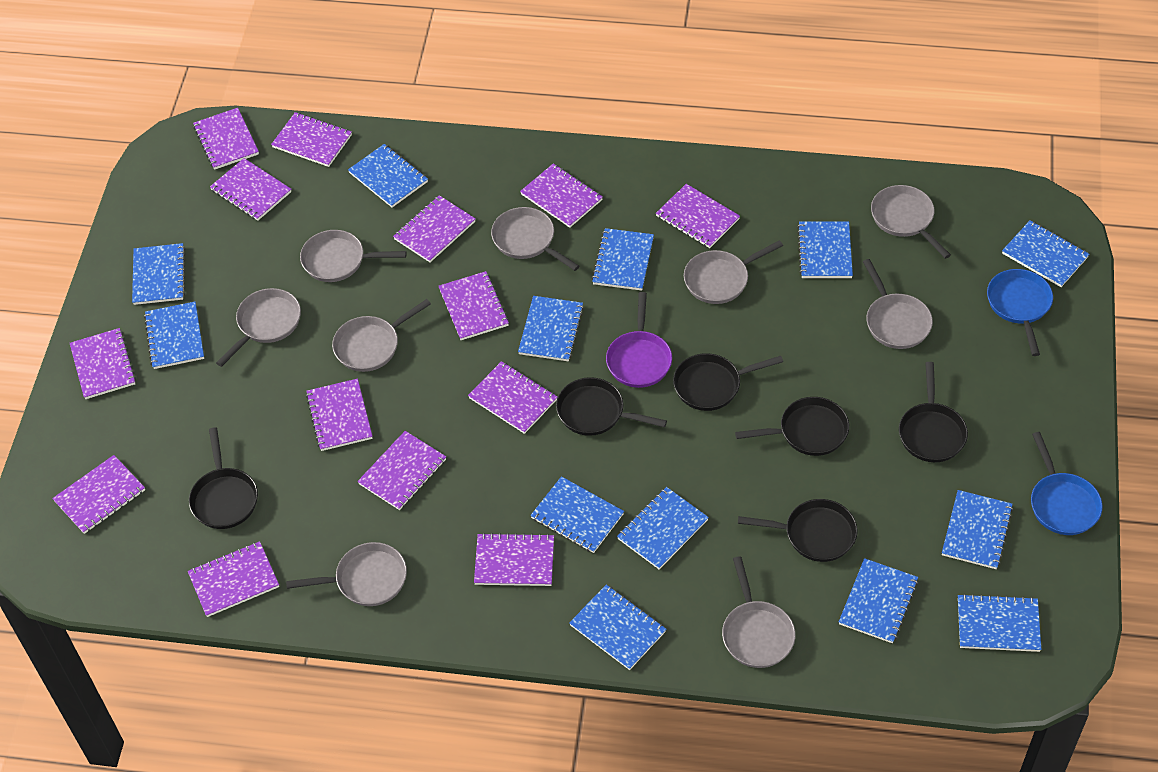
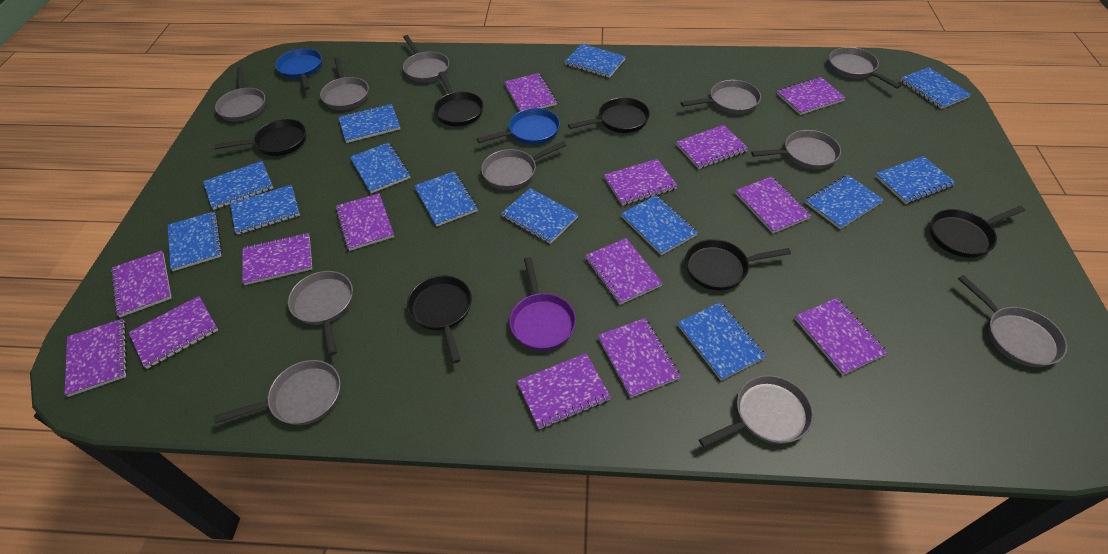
grey pan: [216,288,301,367] [286,542,407,606] [300,230,407,282] [332,299,431,372] [491,207,579,271] [684,240,783,304] [722,556,795,668] [863,259,933,349] [871,185,951,259] = 9 -> [213,360,341,425] [215,67,266,122] [288,271,353,356] [320,57,369,110] [403,35,449,82] [481,141,567,190] [681,80,761,114] [699,375,813,448] [751,130,841,169] [829,47,901,89] [958,275,1067,367] = 11

